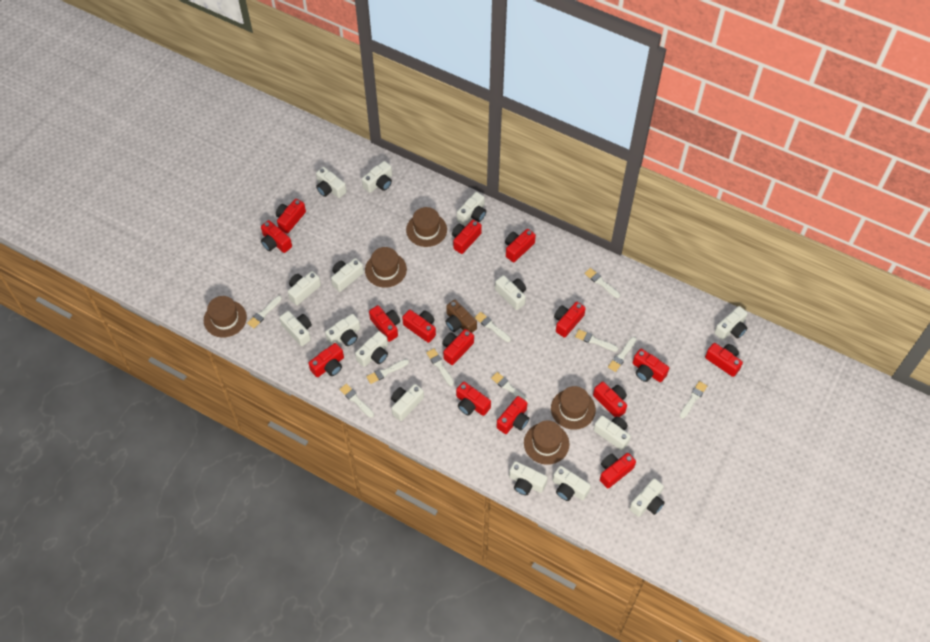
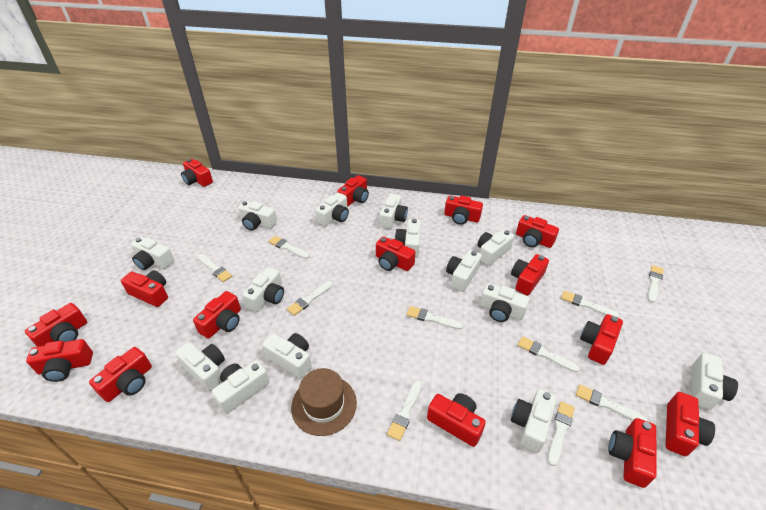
brown camera: [445,300,477,333] = 1 -> none = 0
brown hat: [204,296,247,337] [365,247,407,288] [406,207,447,247] [524,421,569,465] [551,386,596,430] = 5 -> [291,368,357,436] = 1
white camera: [279,311,312,346] [288,271,321,305] [316,167,347,198] [325,314,360,346] [331,258,364,292] [355,331,388,367] [362,161,392,193] [391,384,424,421] [457,192,486,226] [495,275,526,310] [509,461,548,495] [553,466,591,501] [593,415,631,451] [629,478,665,517] [714,306,748,340] = 15 -> [131,236,174,270] [175,342,225,391] [212,360,269,414] [238,201,277,230] [242,267,284,312] [262,333,312,378] [315,193,349,226] [379,194,408,229] [395,219,421,258] [446,250,482,292] [477,229,514,266] [480,283,530,322] [511,389,557,453] [691,352,738,410] = 14

